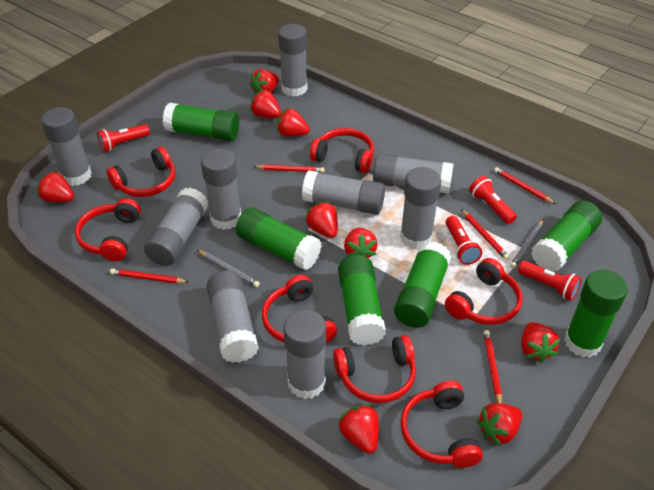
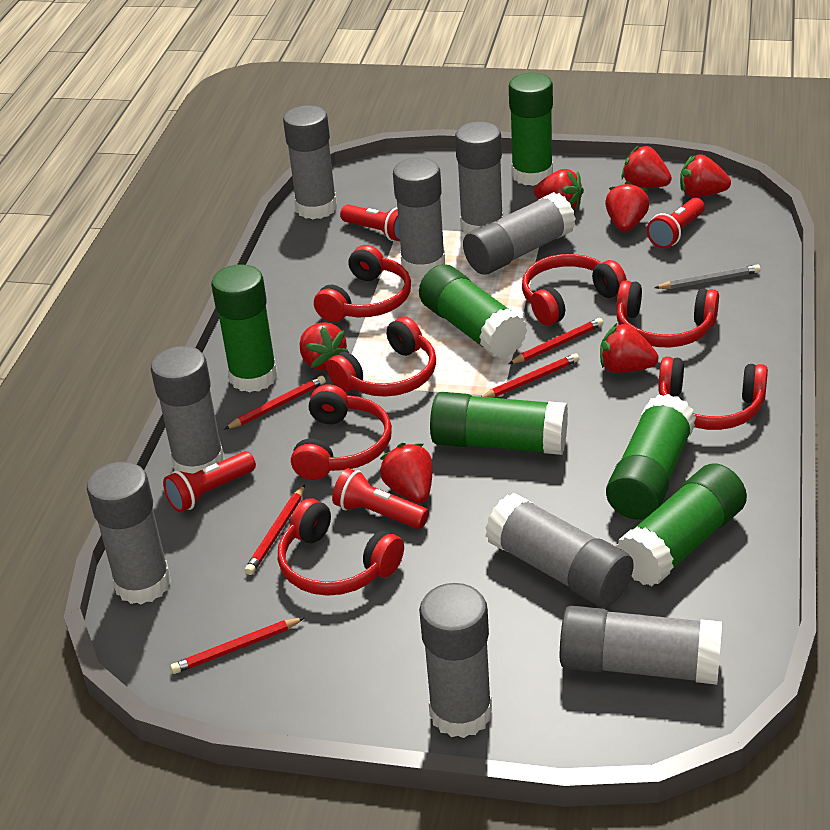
grey pencil: [197,250,260,287] [510,219,544,268] = 2 -> [654,264,761,289] = 1
red strawberry: [37,171,74,202] [250,69,279,94] [250,90,281,118] [277,108,310,137] [305,202,338,238] [338,404,379,454] [344,228,378,258] [477,403,522,446] [521,322,560,363] = 9 -> [300,322,349,370] [380,443,432,503] [534,169,584,210] [600,323,659,373] [605,181,650,232] [622,146,672,188] [680,154,731,197] = 7

